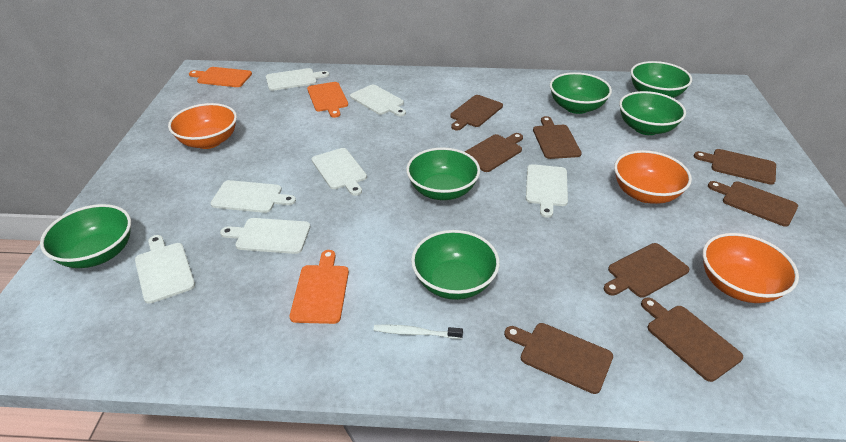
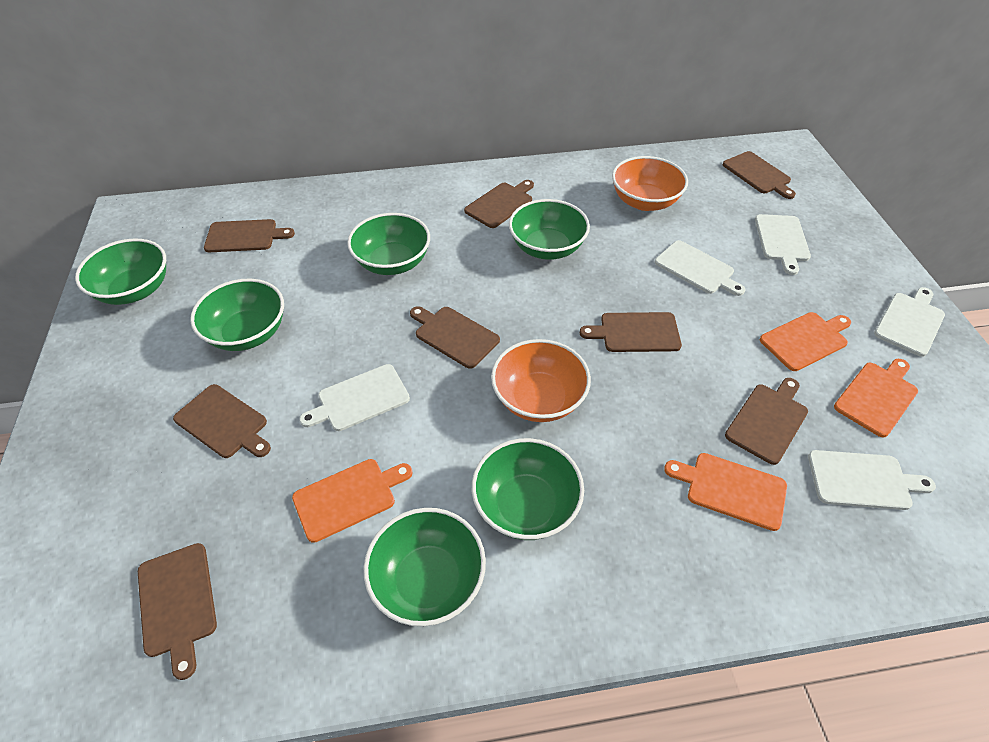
orange bowl: [168,103,237,149] [614,150,692,204] [703,233,799,303] = 3 -> [491,339,591,422] [612,156,688,211] = 2
orange cutting board: [189,67,252,87] [290,250,349,324] [307,82,348,118] = 3 -> [292,459,413,543] [664,453,787,531] [760,312,851,371] [834,359,918,438] = 4
white cutting board: [135,235,195,304] [210,180,296,213] [220,218,310,254] [266,68,329,91] [312,148,367,196] [350,85,406,116] [526,164,568,218] = 7 -> [299,364,410,431] [655,240,745,296] [755,214,811,275] [808,450,936,510] [874,287,945,357] = 5
white toothbrush: [373,324,463,339] = 1 -> none = 0

